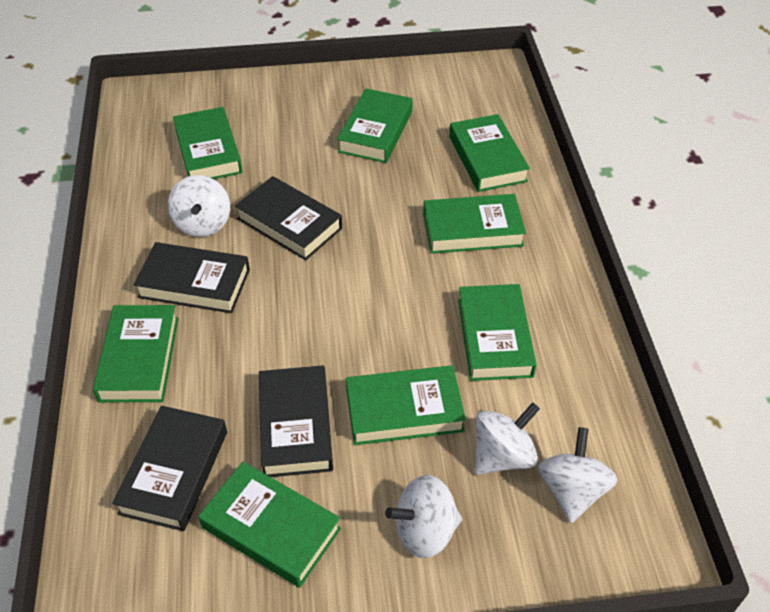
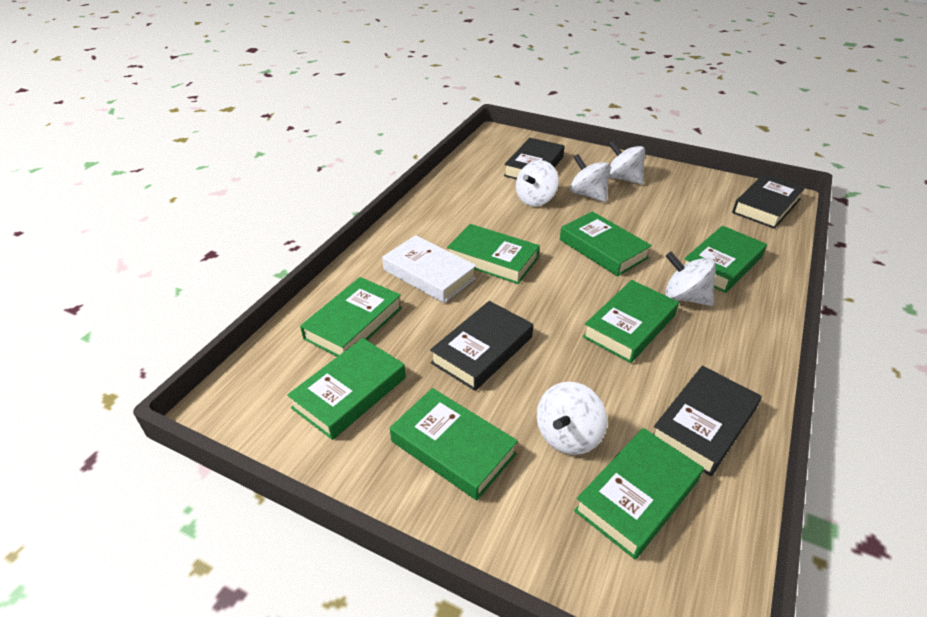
white book: none = 0 -> [382,235,476,303] = 1
white spinning top: [168,175,230,237] [385,475,462,558] [475,402,540,475] [538,427,618,523] = 4 -> [516,160,559,206] [537,382,607,455] [570,154,611,202] [608,140,645,184] [665,252,716,306] = 5

